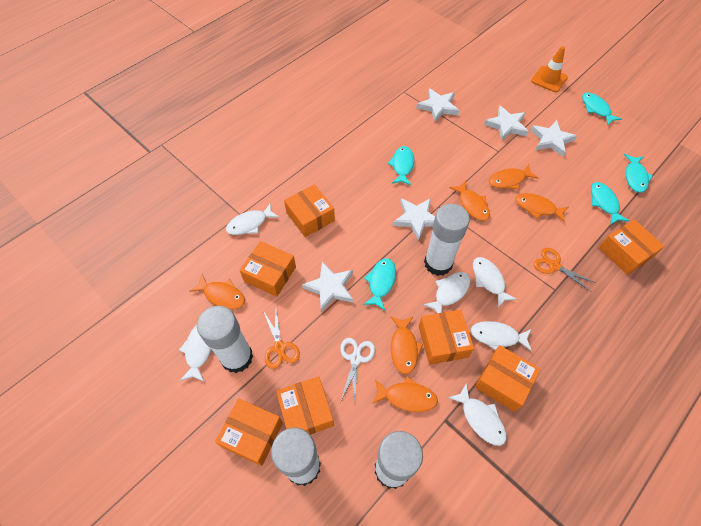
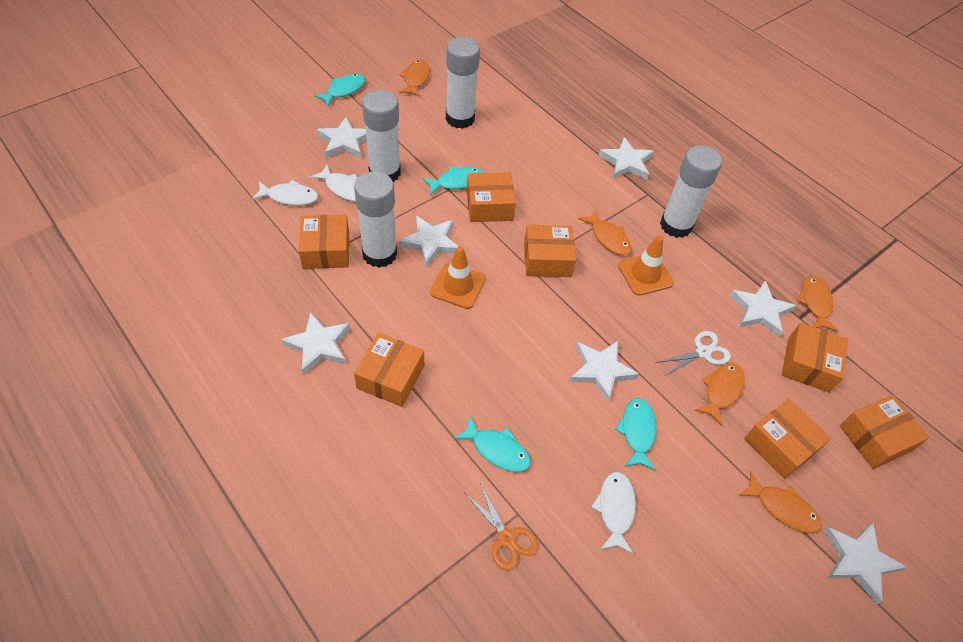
orange fish: [189,275,245,309] [372,376,438,412] [390,316,423,374] [449,181,490,221] [489,164,538,190] [515,193,568,223] = 6 -> [399,60,430,97] [578,209,632,256] [695,363,745,426] [738,471,822,533] [797,276,838,332] = 5
orange scissors: [264,311,300,369] [534,248,596,291] = 2 -> [464,483,538,571] = 1
orange traffic cone: [531,46,568,92] = 1 -> [430,246,486,309] [618,235,674,296] = 2
turquoise fish: [363,259,396,310] [388,146,414,185] [582,93,622,125] [591,182,629,225] [624,154,653,193] = 5 -> [314,74,365,107] [423,167,484,195] [453,416,531,472] [615,398,657,471] = 4
white fish: [179,325,212,381] [226,204,279,235] [423,272,470,314] [448,383,507,446] [471,321,532,351] [473,257,517,307] = 6 -> [252,180,318,206] [310,165,357,202] [591,472,636,554] = 3
white star: [302,262,353,312] [393,198,435,240] [417,88,460,122] [484,106,529,141] [531,120,577,157] = 5 -> [281,312,350,375] [317,117,367,158] [399,216,459,267] [570,341,639,402] [598,137,654,179] [730,281,796,337] [824,523,907,604] = 7

